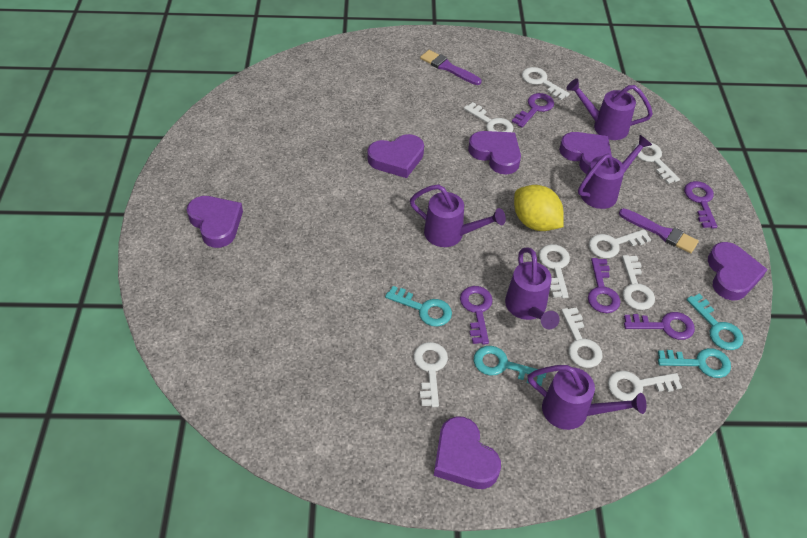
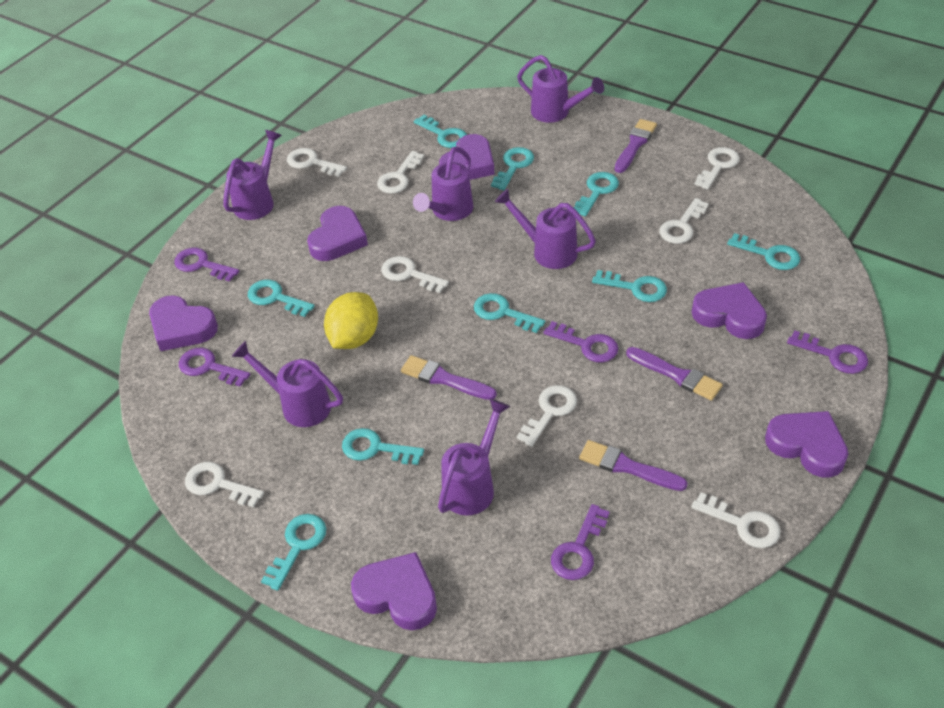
purple brush: [420,50,481,85] [619,208,699,253] = 2 -> [401,355,497,400] [579,440,688,491] [615,119,657,173] [626,347,723,401] = 4
purple watering can: [410,184,506,247] [505,247,560,329] [528,365,647,430] [566,79,653,140] [578,135,652,209] = 5 -> [223,130,282,220] [232,341,343,427] [413,147,474,221] [438,399,510,515] [495,189,596,269] [517,55,604,123] = 6
turquoise key: [385,286,452,327] [474,346,546,386] [658,348,731,378] [687,294,744,350] = 4 -> [248,279,315,317] [261,514,326,591] [342,428,424,465] [414,115,467,148] [474,293,545,333] [491,147,534,190] [574,172,619,216] [592,270,667,302] [727,233,800,270] = 9
white key: [413,342,448,407] [464,102,513,132] [522,67,570,100] [538,244,570,298] [561,307,603,368] [589,229,651,258] [608,371,682,401] [622,255,655,310] [634,142,680,184] = 9 -> [185,462,264,508] [287,148,347,177] [377,151,424,194] [381,256,449,293] [517,385,577,447] [659,198,709,244] [691,492,781,548] [694,147,740,190] = 8

